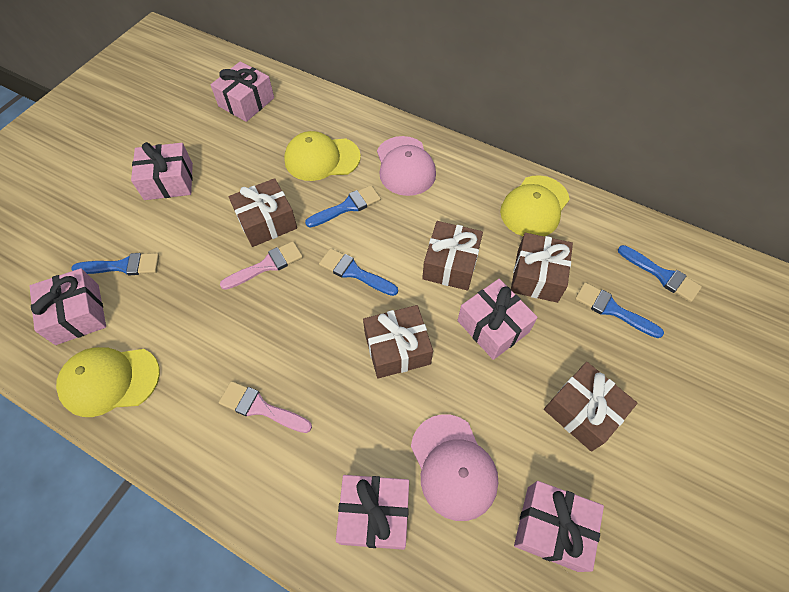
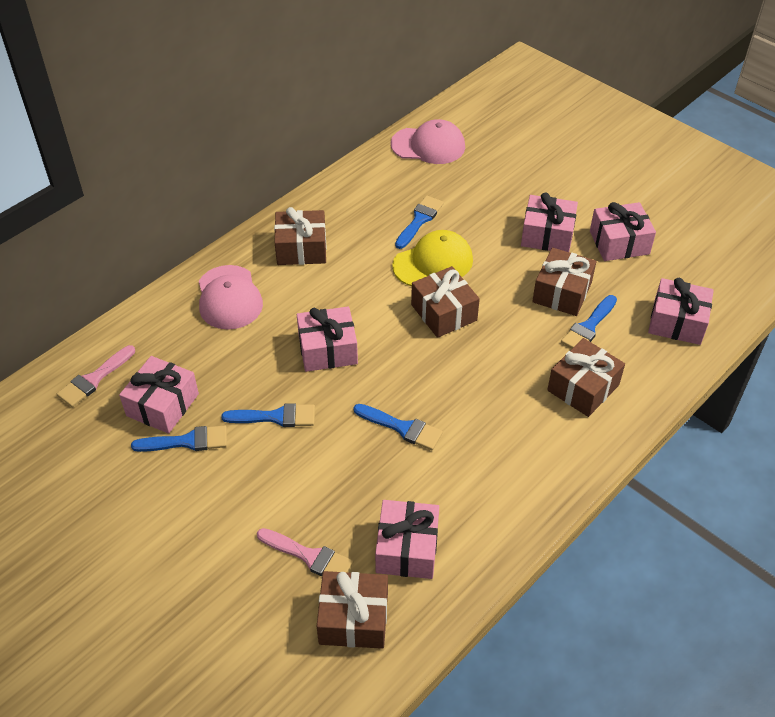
yellow cap: [56,347,160,417] [284,131,361,181] [500,175,570,236] = 3 -> [392,230,473,286] = 1

